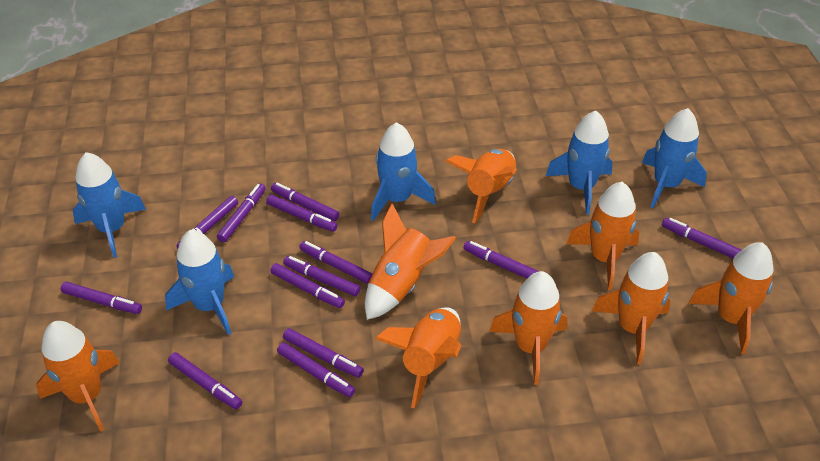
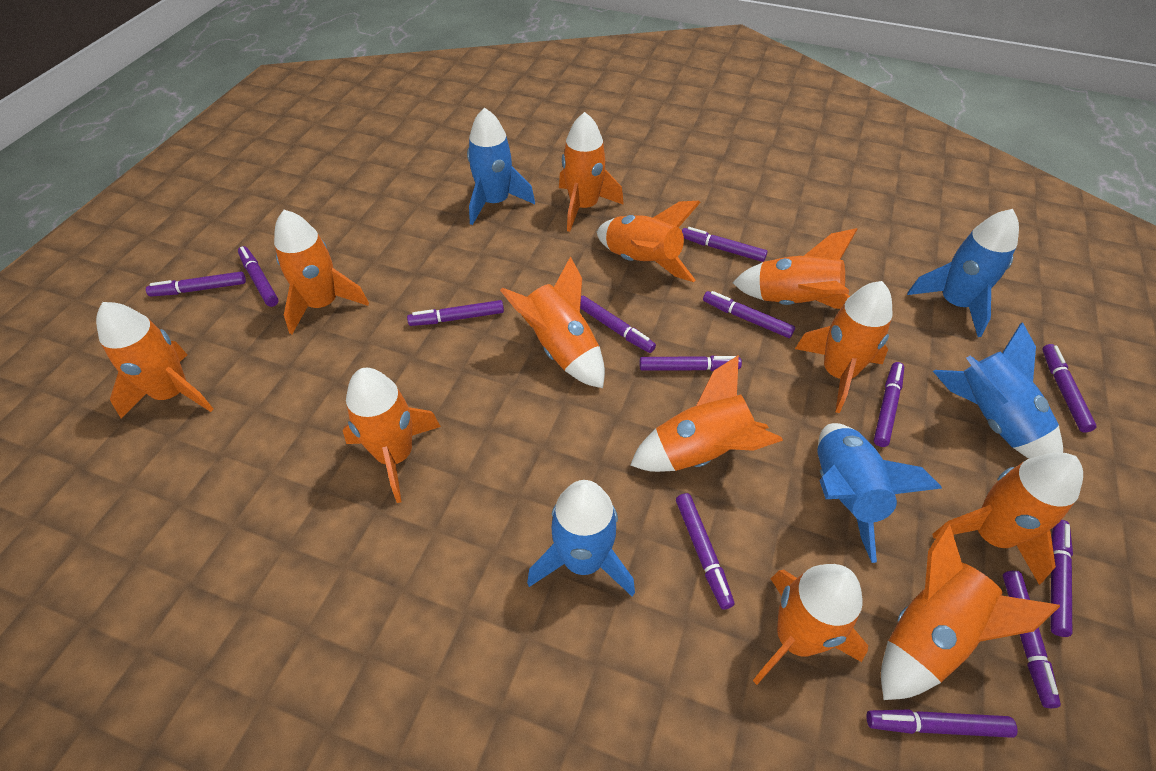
orange rocket: [36,321,120,431] [365,203,456,320] [375,307,461,409] [445,149,517,223] [489,271,567,385] [566,182,639,290] [592,252,671,364] [688,242,774,354] = 8 -> [96,302,213,418] [274,210,369,334] [343,368,441,503] [500,256,605,388] [559,112,624,232] [597,201,701,282] [630,355,783,472] [733,228,857,309] [753,564,868,685] [795,281,893,413] [881,523,1060,700] [932,452,1083,585] = 12

